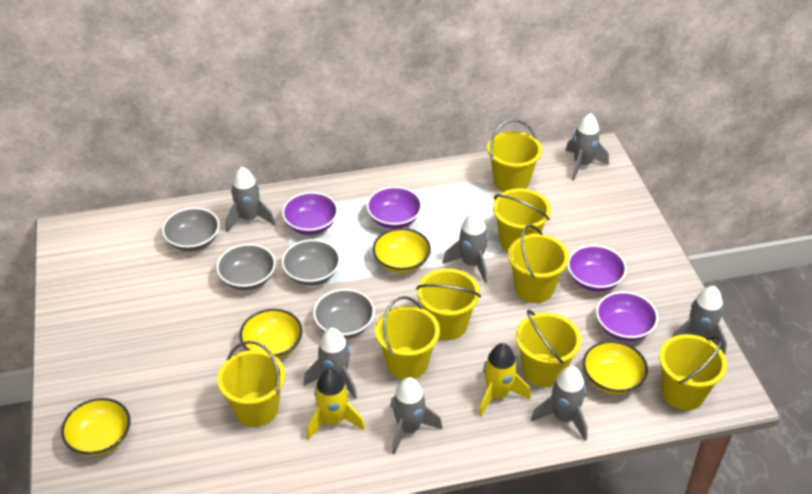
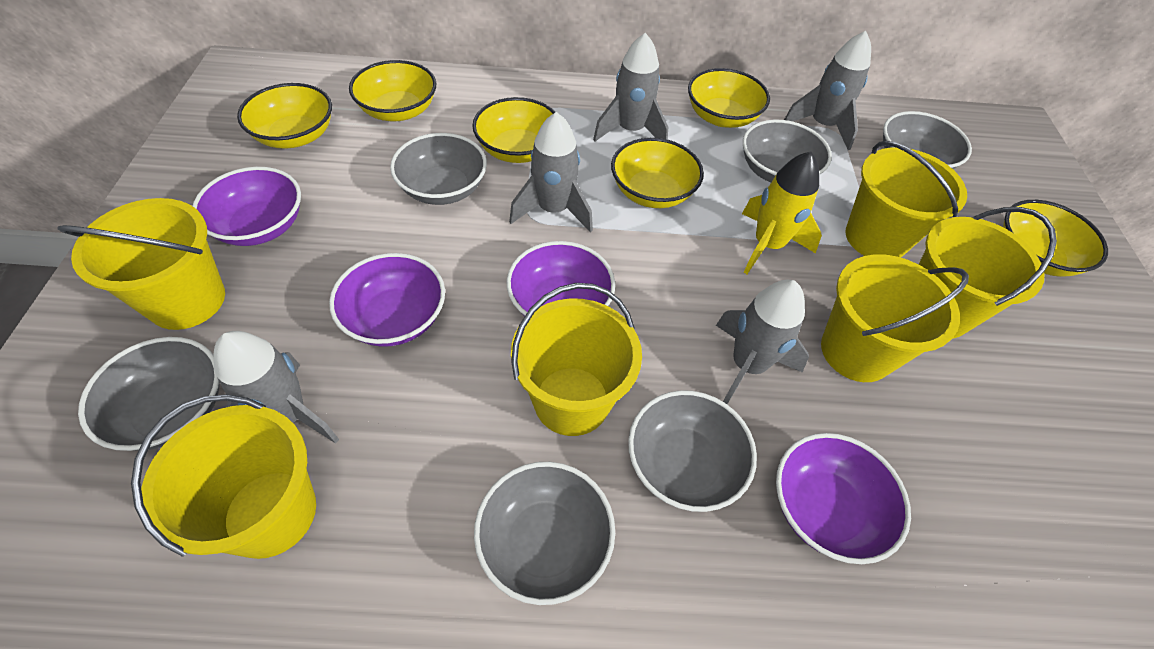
grey bowl: [162,207,220,251] [216,244,276,290] [281,239,340,286] [313,289,375,339] = 4 -> [78,337,220,451] [390,133,487,205] [474,462,615,605] [628,390,757,512] [743,120,832,182] [883,111,972,169] = 6
grey rocket: [226,167,275,232] [304,328,357,399] [391,377,442,455] [443,212,488,283] [531,366,588,441] [565,113,609,181] [672,286,727,355] = 7 -> [214,331,339,443] [509,112,593,232] [593,33,668,142] [716,280,809,404] [784,31,871,150] = 5
yellow bowl: [61,398,131,456] [239,309,303,359] [373,228,431,273] [583,341,648,394] = 4 -> [237,83,332,148] [349,60,436,121] [472,97,555,163] [611,138,704,208] [688,68,770,128] [1003,200,1108,277] = 6
yellow bucket: [217,341,285,427] [375,296,440,379] [416,269,481,340] [487,119,542,192] [493,189,551,252] [508,225,569,303] [516,310,581,387] [659,334,727,410] = 8 -> [57,198,225,330] [131,394,316,559] [511,283,642,436] [821,254,969,382] [845,141,967,258] [919,207,1057,339] = 6
yellow rocket: [307,369,365,440] [479,343,531,417] = 2 -> [742,151,822,274] = 1

